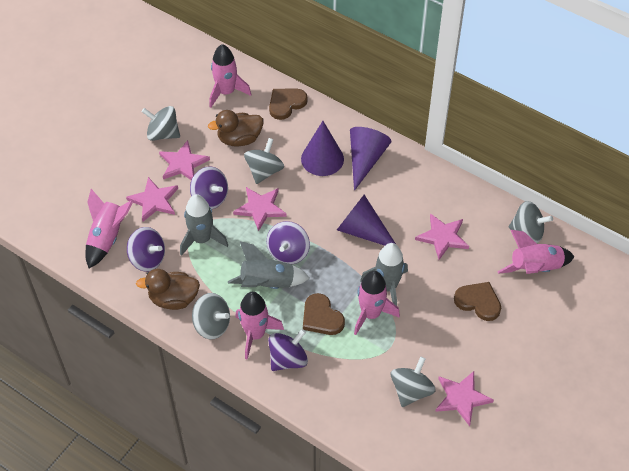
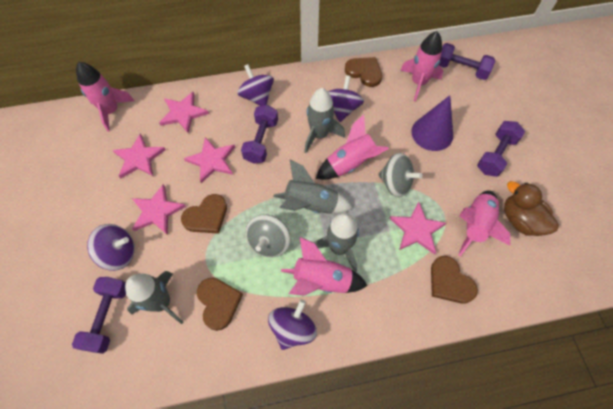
brown duck: [136,269,200,310] [208,110,263,147] = 2 -> [504,181,559,236] = 1
brown heart: [269,89,308,120] [303,293,345,335] [454,282,501,321] = 3 -> [181,194,227,234] [197,278,243,331] [345,57,382,87] [431,256,478,304] = 4
grey rocket: [180,194,228,256] [228,241,310,289] [360,243,408,306] = 3 -> [125,271,183,324] [273,159,352,214] [304,88,345,153] [313,213,359,272] = 4
grey spinning top: [142,106,180,141] [192,293,230,340] [244,138,284,184] [390,357,436,407] [509,201,553,243] = 5 -> [246,215,290,257] [378,153,422,197] = 2
purple cone: [301,121,344,176] [337,195,396,246] [350,127,392,191] = 3 -> [411,95,453,151] = 1
purple dumbbell: none = 0 -> [72,277,126,354] [241,105,278,164] [439,43,495,80] [477,121,525,177] = 4

